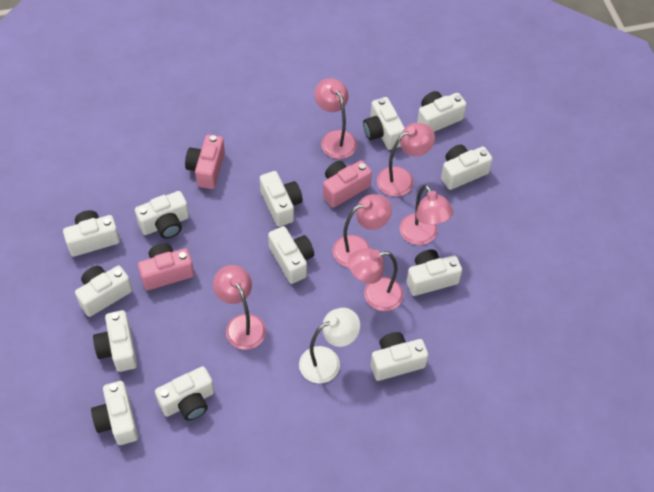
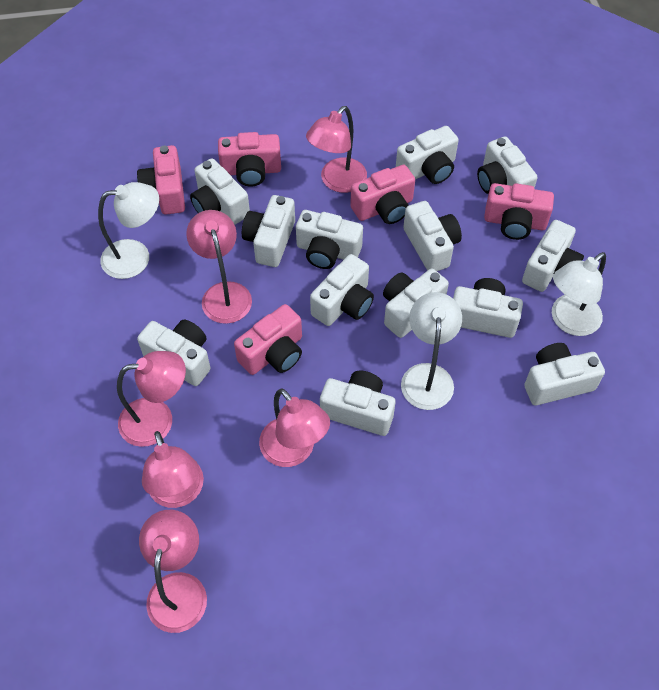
pink camera: [138,243,194,290] [185,135,225,189] [323,160,372,208] = 3 -> [137,145,185,215] [218,132,281,187] [234,304,302,375] [350,165,415,224] [484,183,554,240] = 5
white lamp: [299,308,360,383] = 1 -> [98,182,159,279] [401,292,462,410] [552,252,606,336] = 3

